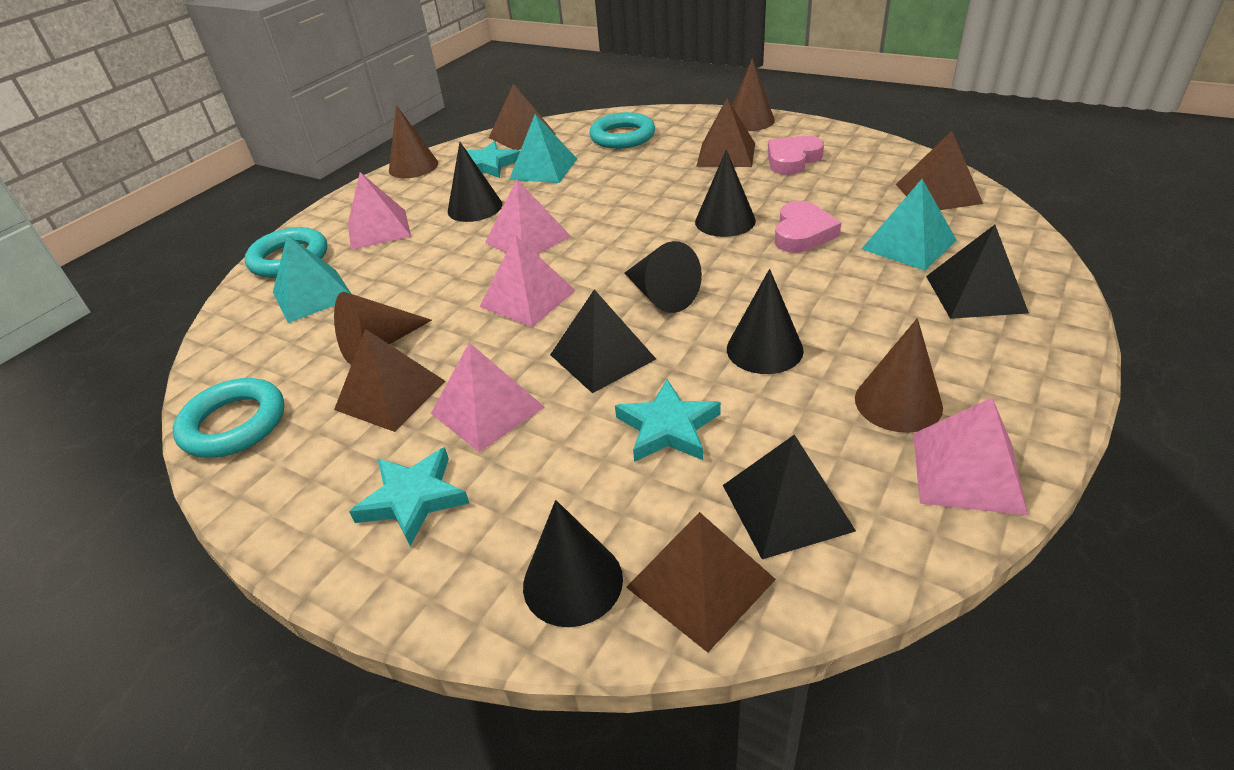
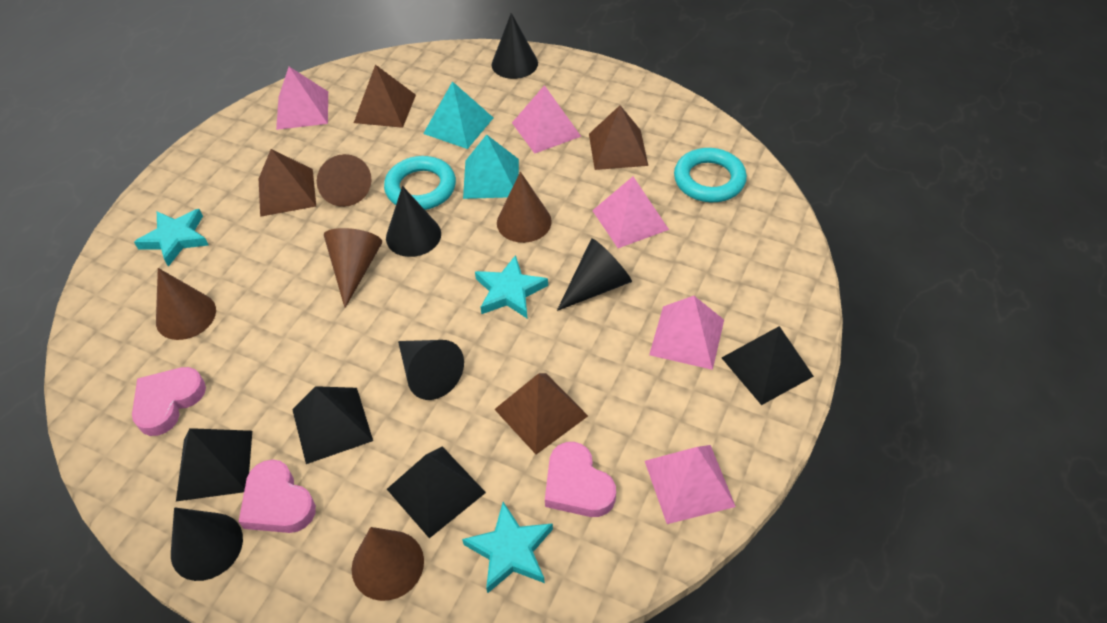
black pyramid: [550,289,656,393] [723,434,856,559] [926,225,1029,319] = 3 -> [176,428,252,502] [292,386,373,464] [387,446,486,538] [722,326,814,405] = 4
brown cone: [334,292,432,364] [389,105,438,178] [732,58,775,131] [855,318,943,433] = 4 -> [156,268,216,340] [317,154,371,207] [324,228,382,308] [352,527,424,601] [497,172,552,243] = 5
brown pyramid: [334,329,446,432] [489,84,556,150] [626,512,776,652] [696,98,755,167] [896,131,983,210] = 5 -> [259,149,316,217] [354,65,416,128] [494,373,588,454] [589,105,648,170] = 4
pink heart: [768,136,824,175] [775,201,841,253] = 2 -> [132,367,206,436] [239,459,316,533] [545,442,616,517] = 3
turquoise pyramid: [273,235,351,323] [509,114,577,183] [861,179,957,270] = 3 -> [423,81,493,149] [463,134,519,199] = 2
turquoise ring: [173,378,284,458] [245,227,327,278] [589,112,655,149] = 3 -> [384,156,456,210] [674,148,747,202] = 2

